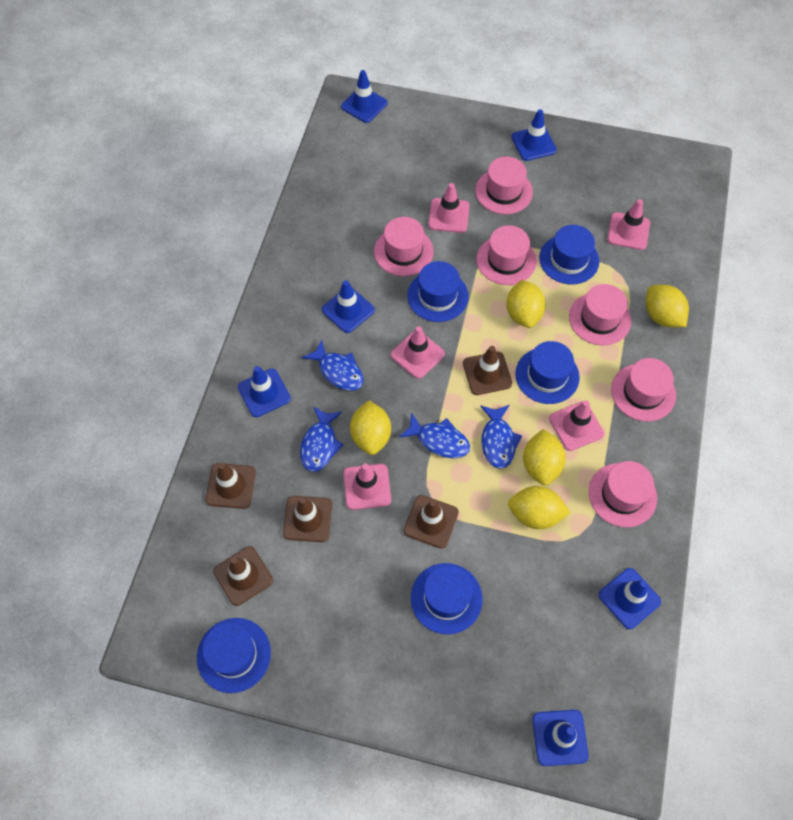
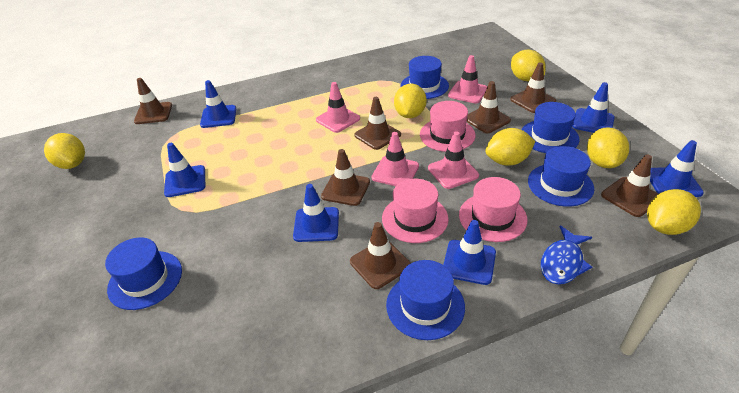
blue fish: [300,406,343,472] [302,339,364,391] [399,413,470,458] [480,405,522,469] = 4 -> [541,225,592,285] = 1
brown traffic cone: [206,463,256,509] [213,546,273,606] [283,496,332,542] [404,495,459,549] [463,346,512,395] = 5 -> [134,78,172,124] [321,149,370,206] [350,222,411,289] [354,97,401,150] [467,81,511,133] [510,62,556,113] [601,154,658,217] = 7
pink hat: [374,217,434,276] [475,157,533,214] [477,225,536,285] [569,284,631,345] [589,461,657,527] [611,358,676,421] = 6 -> [382,179,449,243] [420,101,476,152] [459,177,527,242] = 3
pink traffic cone: [343,464,391,510] [391,326,445,379] [428,183,470,233] [549,401,604,451] [607,199,650,250] = 5 -> [316,82,360,133] [372,132,419,186] [428,131,479,189] [448,55,487,104] = 4
yellow lemon: [350,400,391,455] [506,280,546,328] [508,486,570,529] [523,429,566,485] [646,285,689,327] = 5 -> [44,133,85,169] [394,84,427,118] [485,128,535,165] [511,50,546,81] [587,127,629,168] [647,189,701,235] = 6

